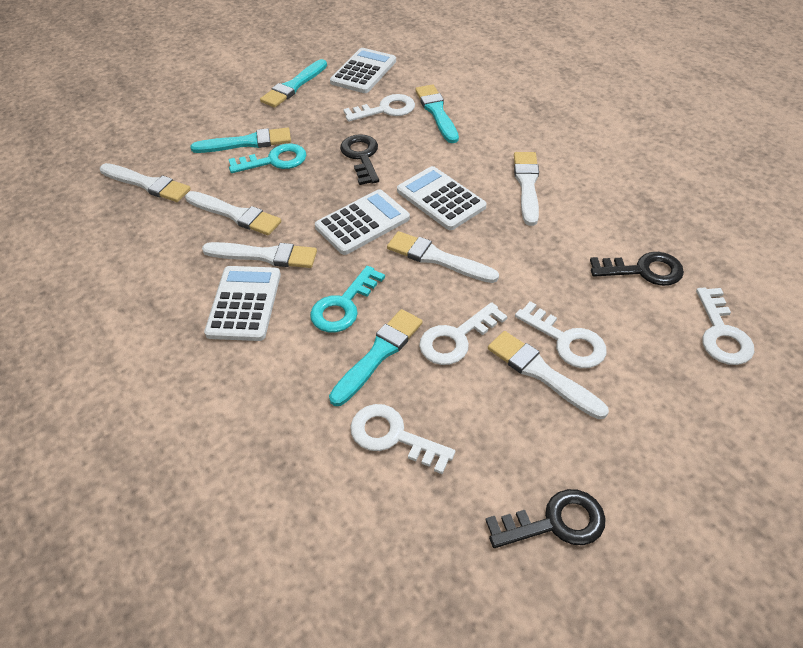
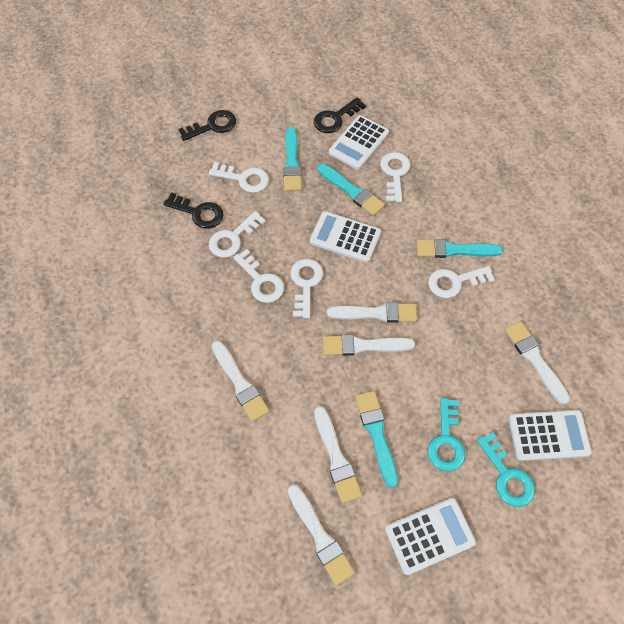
white key: [343,94,415,122] [350,404,455,474] [419,302,507,365] [515,301,607,368] [696,287,754,365] = 5 -> [209,162,269,193] [209,211,266,258] [233,249,284,303] [291,259,323,318] [380,152,410,202] [428,266,495,298] = 6

